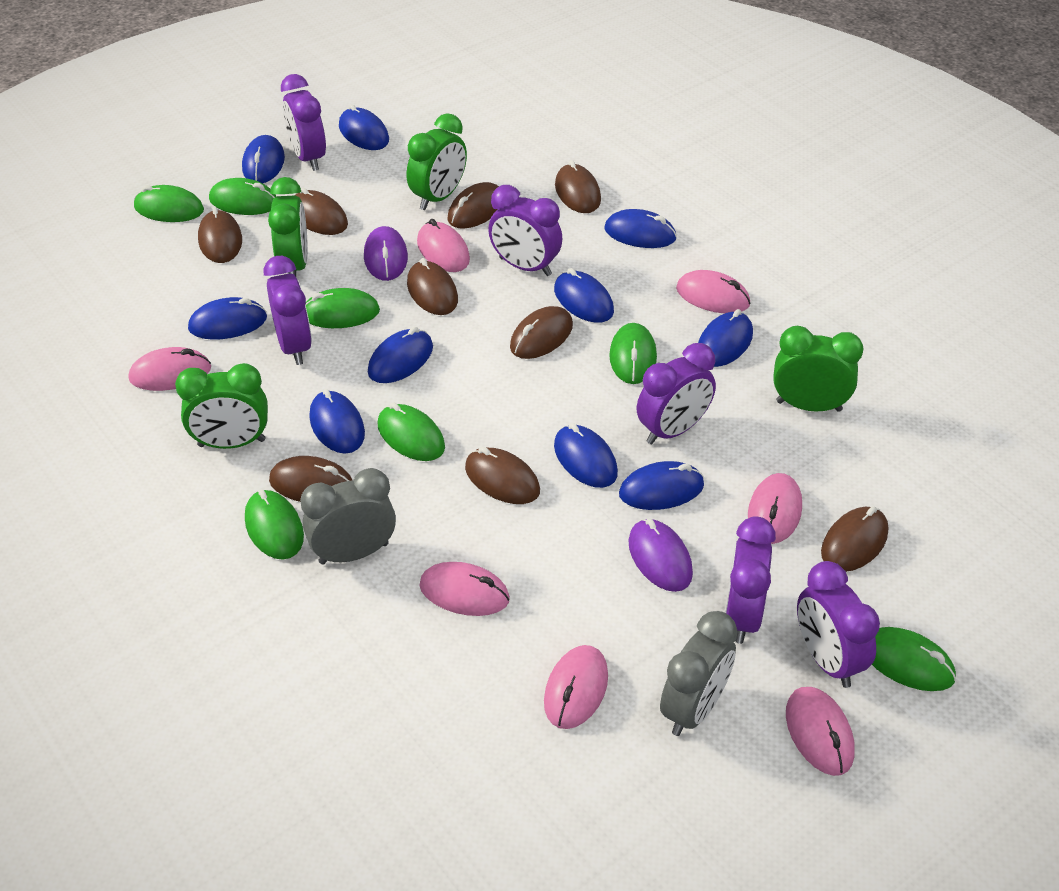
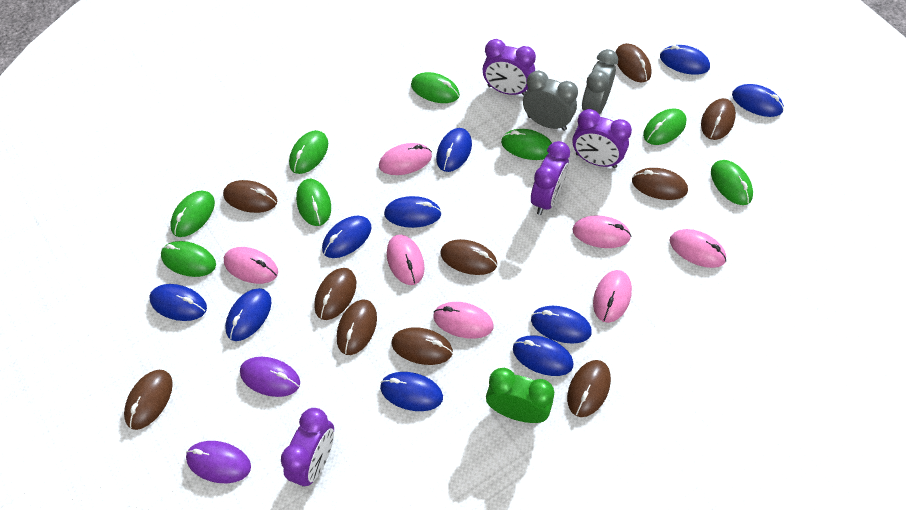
brown mouse: [198,207,242,263] [269,456,352,502] [294,188,348,235] [407,258,458,315] [447,182,499,229] [465,447,540,504] [510,306,573,359] [555,160,601,213] [821,506,888,572] = 9 -> [124,370,173,430] [223,180,277,213] [314,268,356,320] [337,299,377,355] [391,327,453,365] [440,239,497,275] [567,360,611,417] [615,43,652,82] [632,168,688,200] [701,98,736,140] = 10
green clock: [175,363,268,449] [268,177,308,276] [407,113,467,210] [773,326,864,412] = 4 -> [486,368,554,423] = 1
green mouse: [134,185,204,222] [209,178,276,215] [245,489,304,560] [306,288,380,328] [377,403,445,461] [609,323,657,384] [872,627,956,691] = 7 -> [161,241,216,277] [170,191,215,237] [289,130,328,174] [296,179,331,226] [411,72,460,103] [501,129,552,160] [643,108,686,145] [711,160,753,205] = 8
purple clock: [264,256,312,365] [281,74,326,171] [488,185,562,276] [637,343,716,444] [725,516,776,644] [797,561,880,688] = 6 -> [281,408,334,487] [483,39,536,95] [531,141,570,215] [573,109,632,168] = 4

